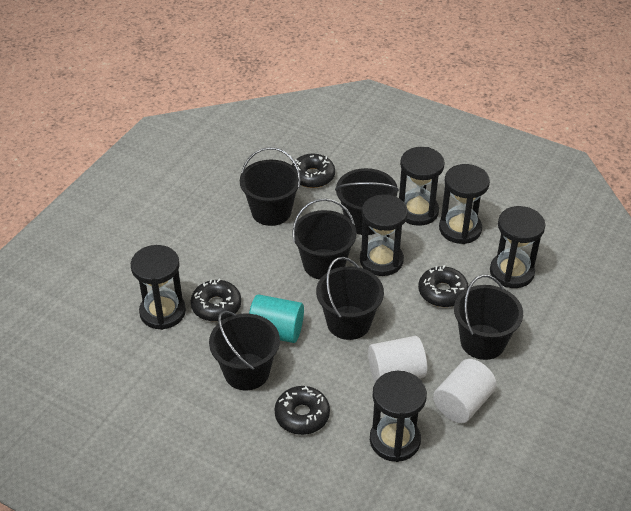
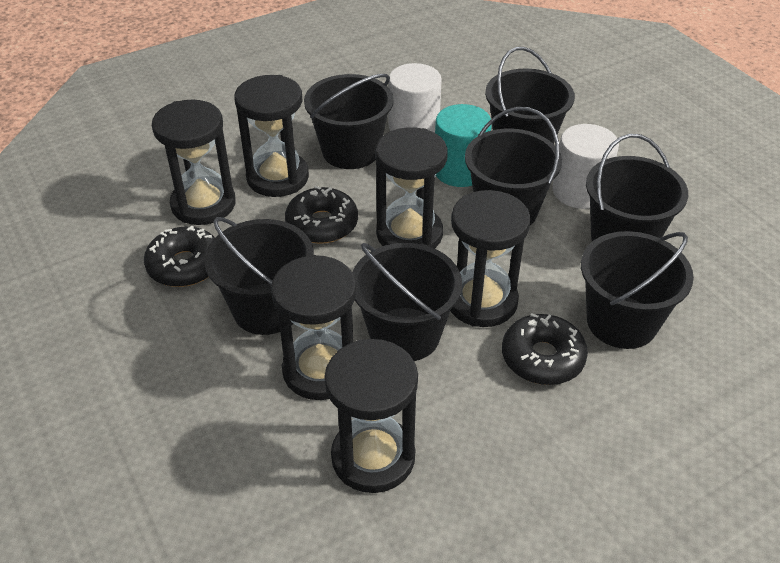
black bucket: [209,310,280,390] [240,147,301,226] [292,198,357,280] [316,257,384,340] [335,168,399,235] [454,275,523,360] = 6 -> [204,217,314,335] [304,74,394,169] [352,243,462,361] [465,107,562,225] [485,47,575,144] [581,231,694,349] [586,134,688,241] = 7
black donut: [191,279,241,322] [274,386,330,435] [292,153,335,188] [418,265,469,307] = 4 -> [144,226,215,287] [285,186,358,244] [502,313,588,385] = 3

